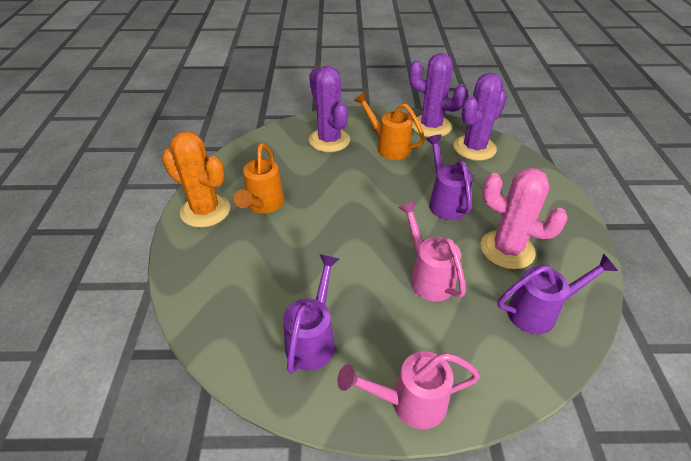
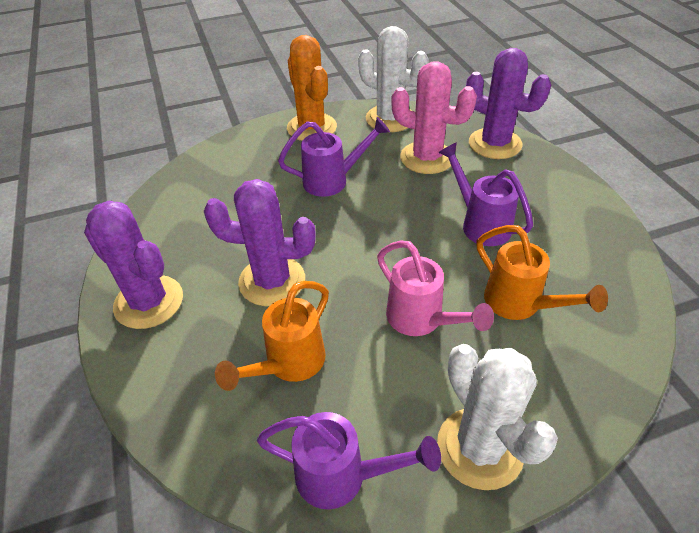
pink watering can: [337,351,480,429] [398,201,466,301] = 2 -> [377,240,494,336] = 1
white cactus: none = 0 -> [358,26,429,132] [437,344,558,490] = 2

